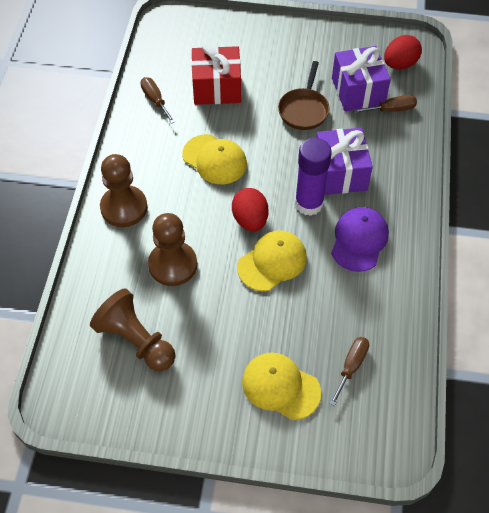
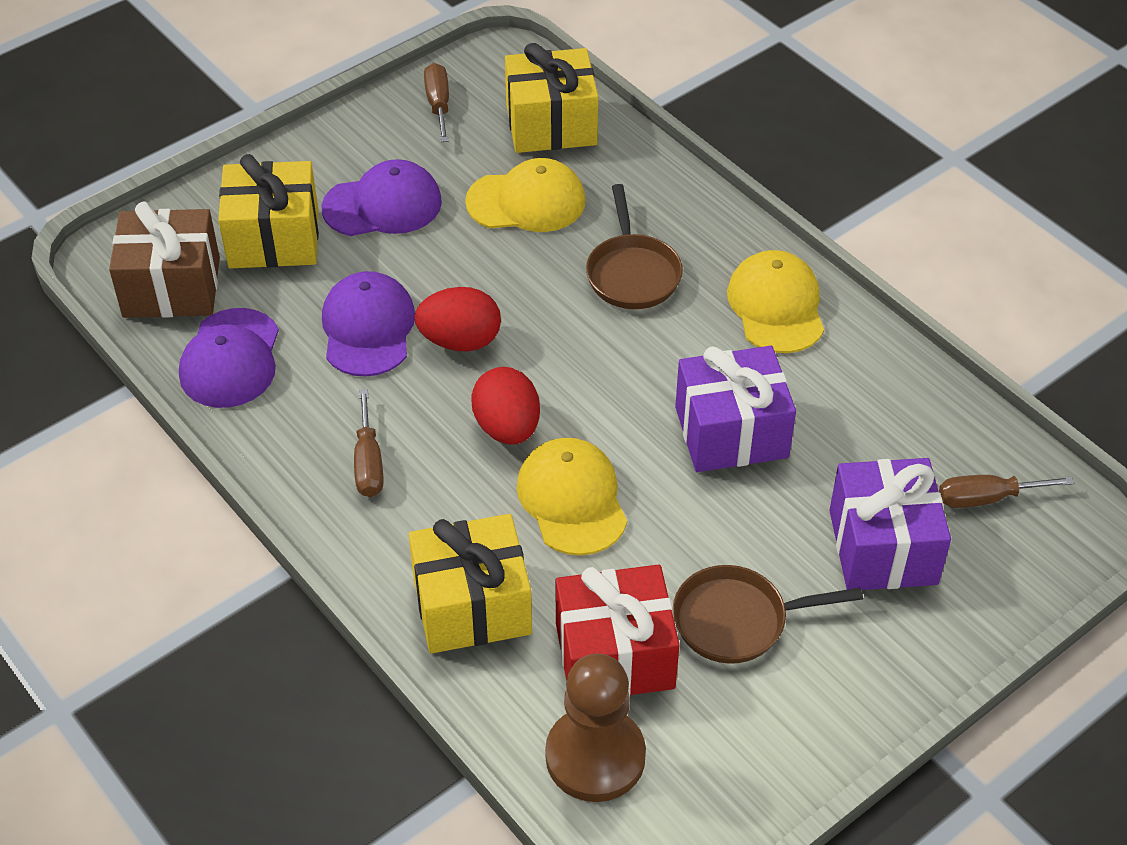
brown gift: none = 0 -> [109,202,220,318] = 1
brown pan: [278,61,330,130] = 1 -> [586,184,683,309] [673,565,863,664] = 2
brown pawn: [90,288,175,371] [100,154,147,227] [148,213,197,286] = 3 -> [545,654,646,802] = 1
purple cap: [331,207,389,272] = 1 -> [179,308,279,408] [322,159,442,236] [322,271,415,377] = 3
purple glue stick: [295,138,332,216] = 1 -> none = 0
yellow gift: none = 0 -> [218,154,319,269] [409,514,532,654] [505,43,598,153] = 3

